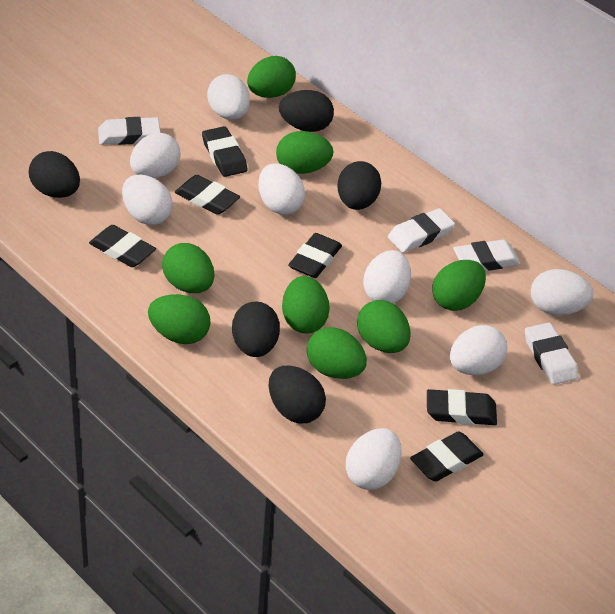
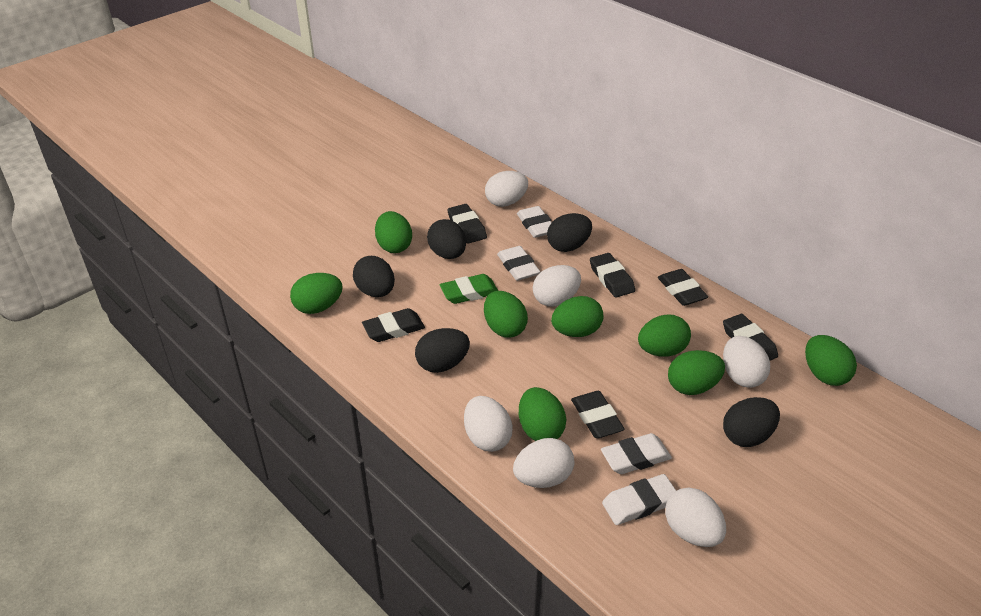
green eraser: none = 0 -> [439,274,498,304] = 1
white egg: [122,174,173,225] [130,133,181,178] [207,74,250,120] [258,163,305,215] [346,428,402,490] [363,250,411,304] [450,325,507,375] [531,269,593,315] = 8 -> [464,396,513,452] [485,171,528,207] [513,438,574,488] [533,265,581,307] [665,487,726,547] [723,336,770,388] = 6

